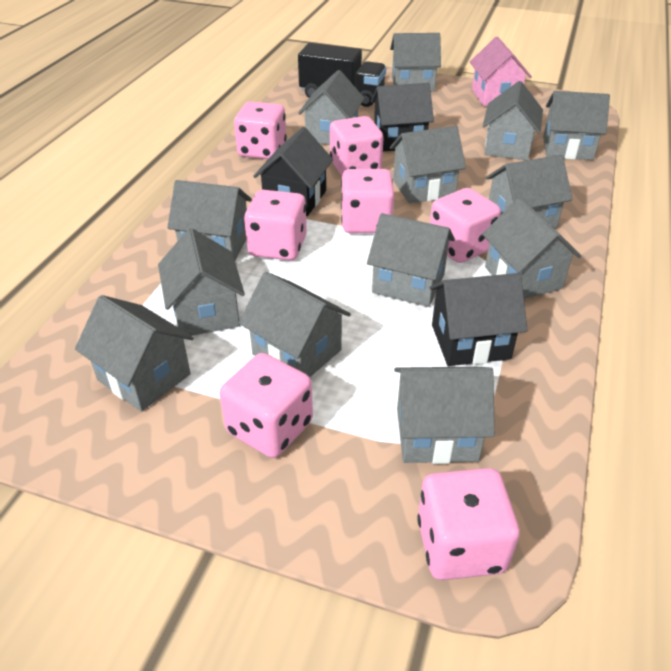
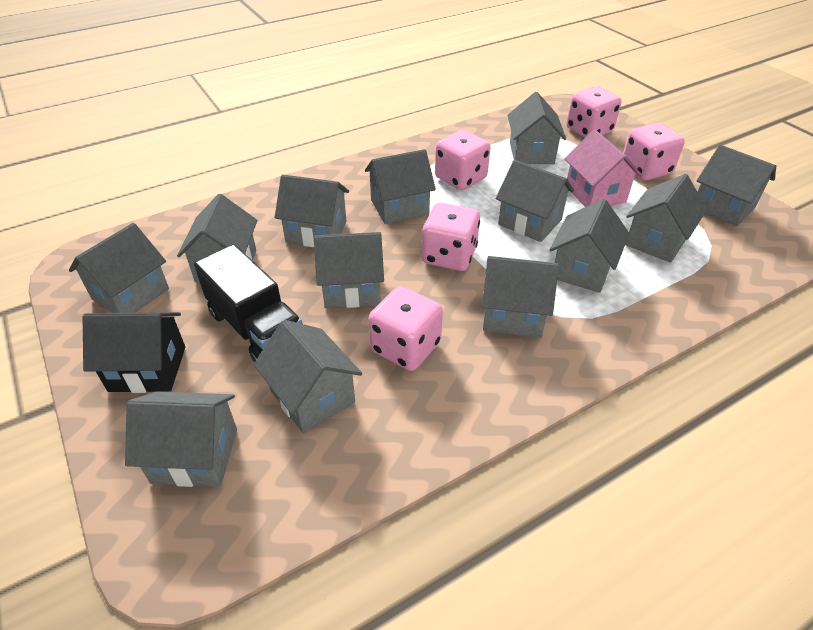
black house: [253,127,333,216] [371,83,434,151] [430,273,528,366] = 3 -> [83,312,185,393] = 1
pink dice: [219,353,313,458] [234,101,287,159] [244,190,307,260] [330,116,383,176] [341,169,394,233] [417,468,520,580] [430,188,501,263] = 7 -> [369,286,443,371] [422,203,480,271] [435,130,491,190] [566,86,622,137] [623,123,685,181] = 5

